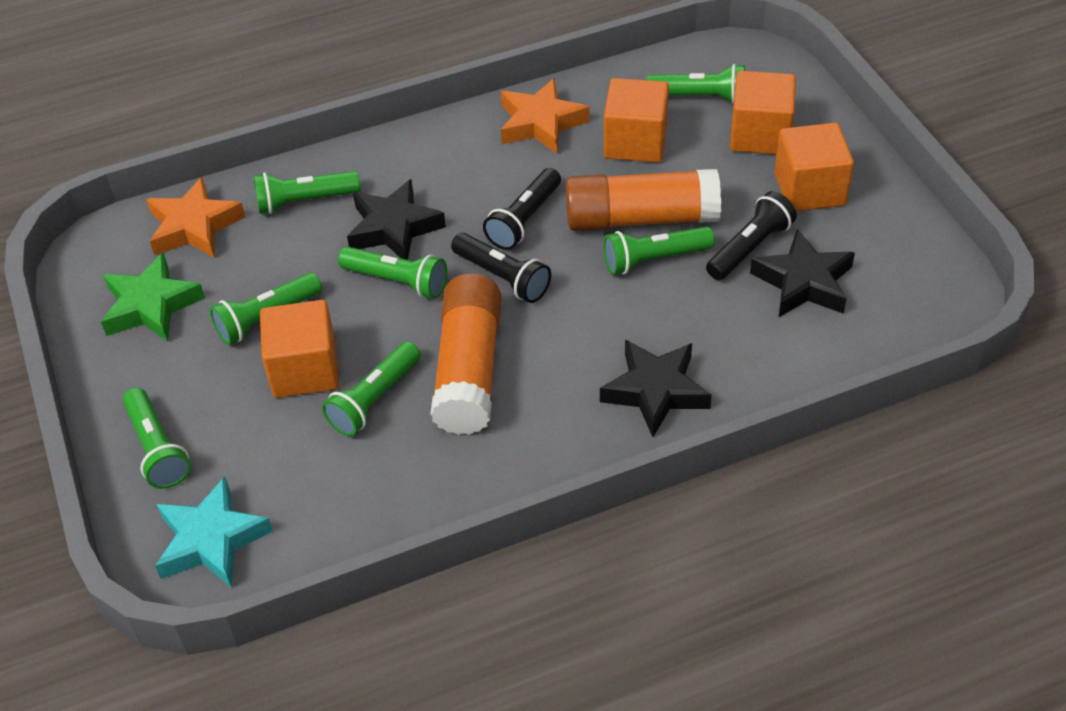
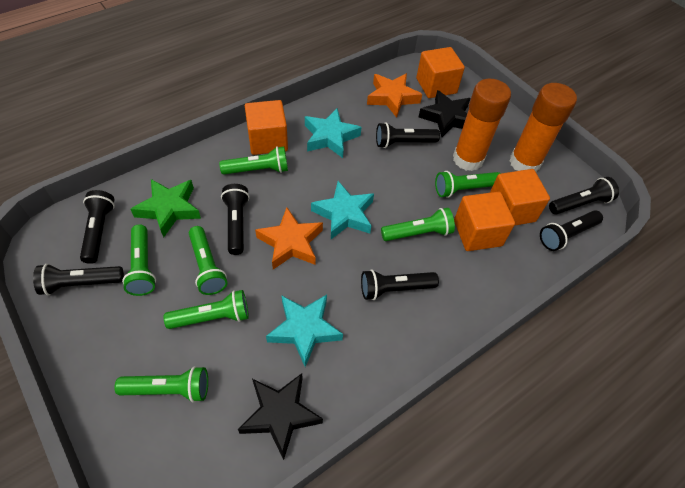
black flashlight: [451,233,551,303] [483,168,561,250] [706,191,797,280] = 3 -> [33,264,124,295] [80,190,115,264] [221,184,250,255] [361,269,439,300] [376,122,440,148] [540,210,603,251] [549,177,619,215] = 7
black star: [347,179,446,260] [600,339,712,437] [750,229,855,317] = 3 -> [238,373,323,460] [419,90,471,138] = 2
turquoise star: [155,477,273,588] = 1 -> [266,295,343,367] [305,108,361,158] [311,181,374,239] = 3

